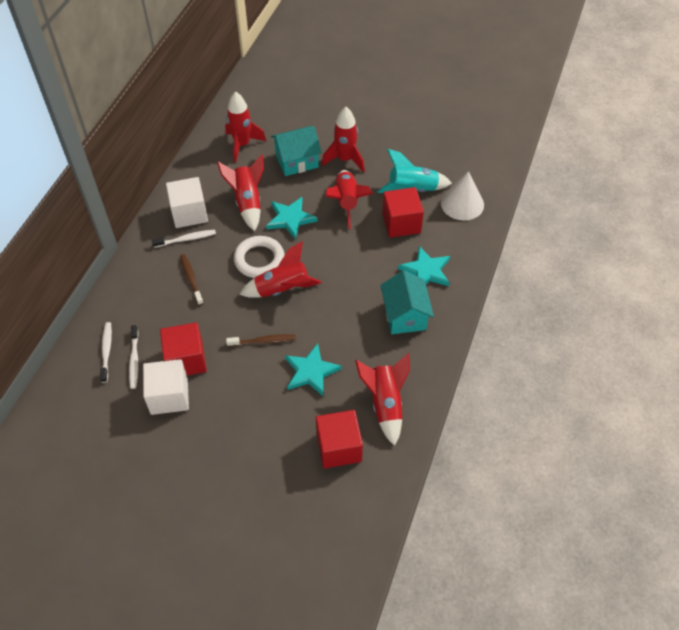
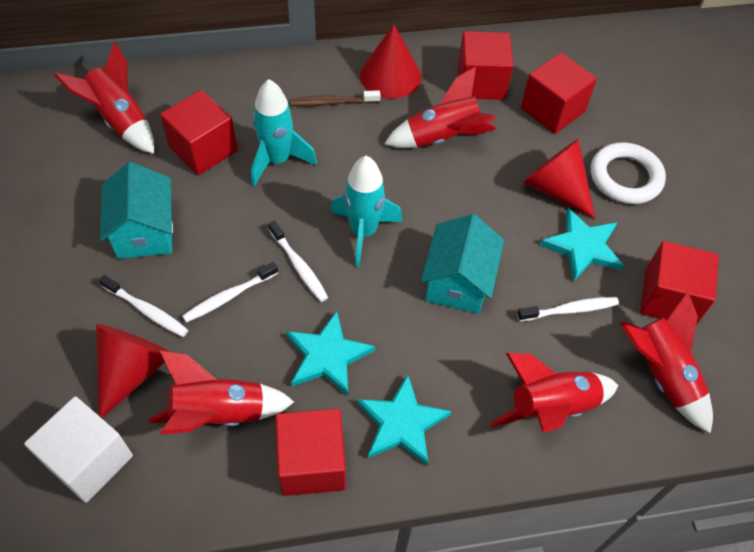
brown toothbrush: [180,254,204,305] [226,334,296,346] = 2 -> [291,90,381,106] = 1
red cone: none = 0 -> [96,324,170,418] [360,24,421,99] [523,139,595,219] = 3
red cube: [160,322,207,376] [316,410,363,468] [382,187,424,238] = 3 -> [160,90,238,175] [275,409,346,496] [458,31,513,100] [521,53,597,134] [640,241,719,325] = 5
red rocket: [217,154,264,231] [225,91,266,162] [239,241,322,298] [322,107,365,172] [325,170,373,229] [355,353,410,446] = 6 -> [54,42,154,154] [149,350,294,435] [385,67,496,148] [489,353,618,433] [621,292,713,434] = 5
turquoise rocket: [377,149,452,193] = 1 -> [251,79,317,186] [331,156,403,267] = 2
white cone: [441,171,484,221] = 1 -> none = 0
white cube: [143,359,189,415] [166,177,208,228] = 2 -> [24,396,133,503] = 1
white toothbrush: [100,322,112,383] [129,325,139,389] [152,230,216,248] = 3 -> [99,275,188,337] [182,262,278,323] [268,220,328,302] [517,297,619,321] = 4

